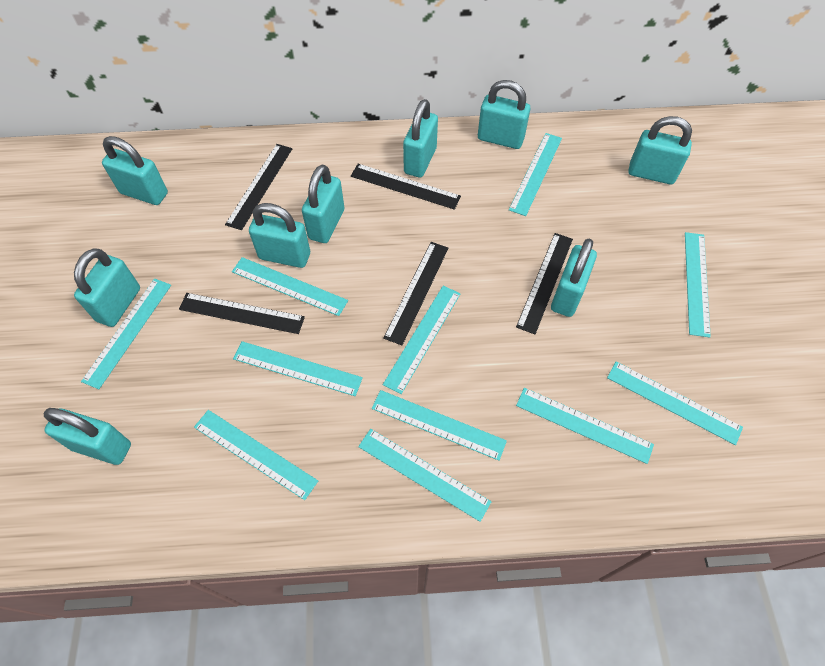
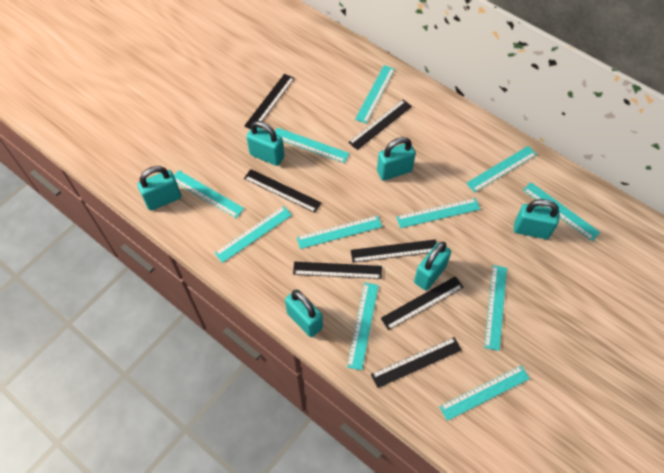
black ruler: [179,293,305,334] [225,144,292,230] [351,164,461,210] [383,242,449,345] [516,233,573,334] = 5 -> [244,74,295,129] [244,169,322,213] [293,262,382,279] [348,100,412,150] [351,239,437,263] [371,337,462,388] [381,276,464,330] = 7
turquoise padlock: [44,408,131,465] [74,248,140,327] [102,136,168,205] [249,203,310,268] [302,165,345,243] [403,99,438,178] [478,80,530,149] [551,239,597,317] [628,116,692,184] = 9 -> [137,166,181,211] [246,121,284,166] [285,289,323,337] [377,137,416,181] [414,242,451,290] [514,199,559,239] = 6

